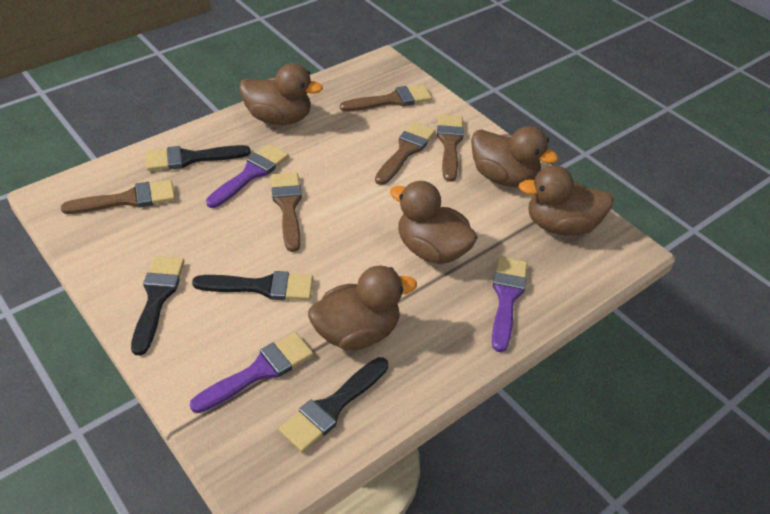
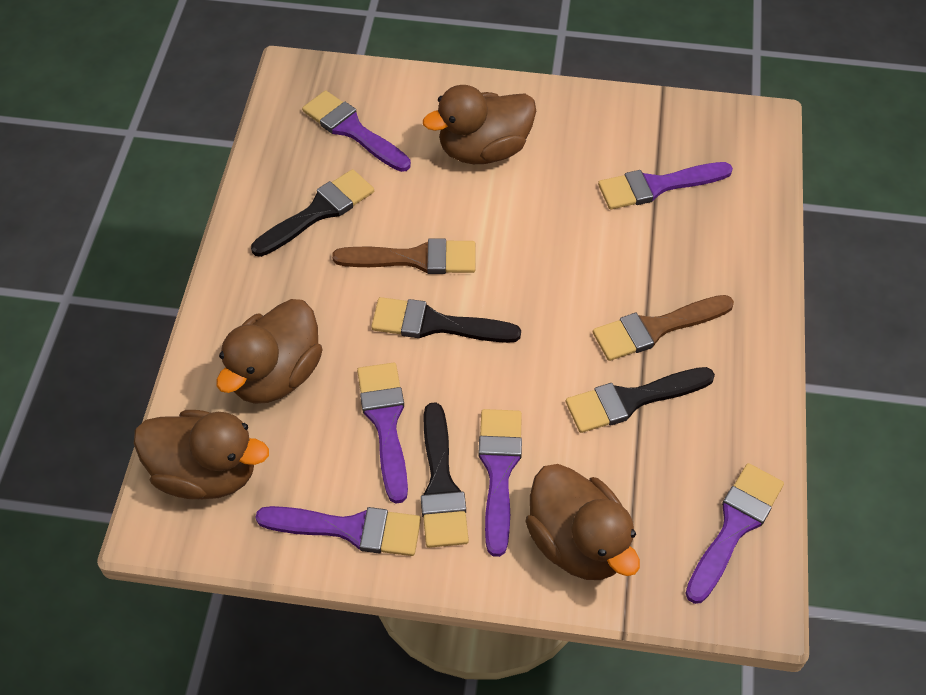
brown brush: [61,180,175,214] [271,172,302,252] [340,85,432,112] [375,122,436,185] [437,114,464,182] = 5 -> [332,238,475,274] [593,295,734,361] = 2
brown duck: [239,63,323,125] [308,266,417,350] [390,181,478,264] [471,126,558,187] [518,165,613,236] = 5 -> [134,410,269,499] [216,299,322,404] [423,85,536,164] [525,464,640,580] = 4
purple brush: [190,332,314,413] [206,144,289,208] [492,257,527,352] = 3 -> [255,506,421,556] [302,90,411,172] [357,363,408,504] [478,409,522,557] [598,162,733,209] [685,463,784,604] = 6

